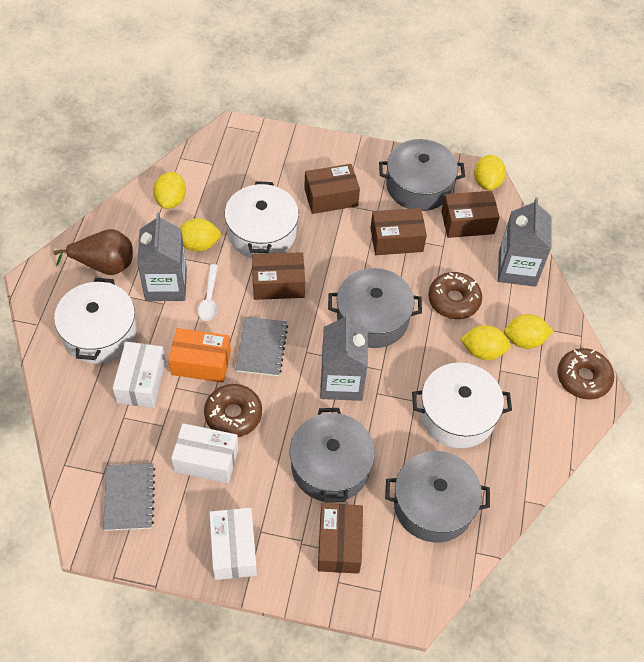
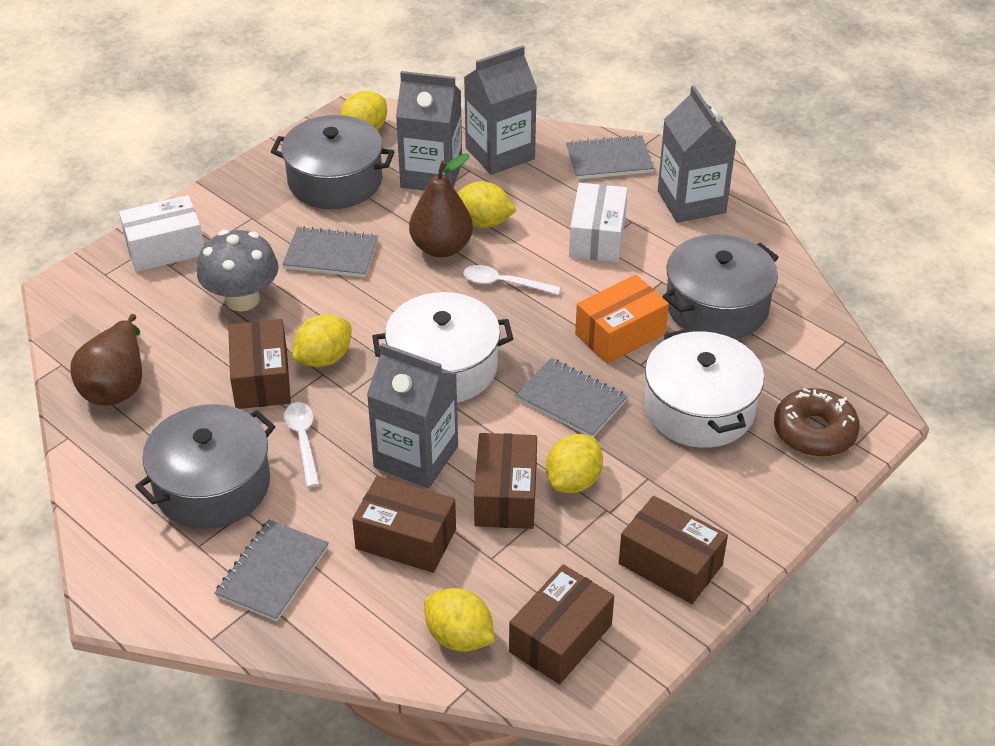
brown donut: [204,384,262,437] [428,272,482,319] [557,348,614,400] = 3 -> [774,388,860,457] = 1
brown pear: [54,229,133,275] = 1 -> [70,314,142,406] [409,153,473,258] = 2
grey carton: [137,213,187,301] [320,313,368,401] [498,198,552,287] = 3 -> [367,343,458,488] [396,71,462,191] [464,45,537,175] [658,86,737,223] = 4
grey mushroom: none = 0 -> [197,230,278,311] = 1
grey notebook: [103,463,155,531] [236,317,288,376] = 2 -> [214,519,329,622] [282,226,378,277] [515,358,628,437] [566,135,654,180] = 4
grey pot: [290,408,375,503] [328,268,422,348] [379,139,465,211] [385,451,490,542] = 4 -> [135,404,275,529] [271,115,395,209] [662,234,778,339] = 3
white box: [113,342,166,408] [171,423,239,483] [209,508,257,580] = 3 -> [119,195,204,272] [569,183,628,262] = 2
white pot: [54,278,137,364] [225,181,299,258] [412,363,512,448] = 3 -> [372,292,513,403] [645,328,764,448] = 2
white spoon: [198,264,218,321] = 1 -> [284,402,320,487] [463,265,561,295] = 2

